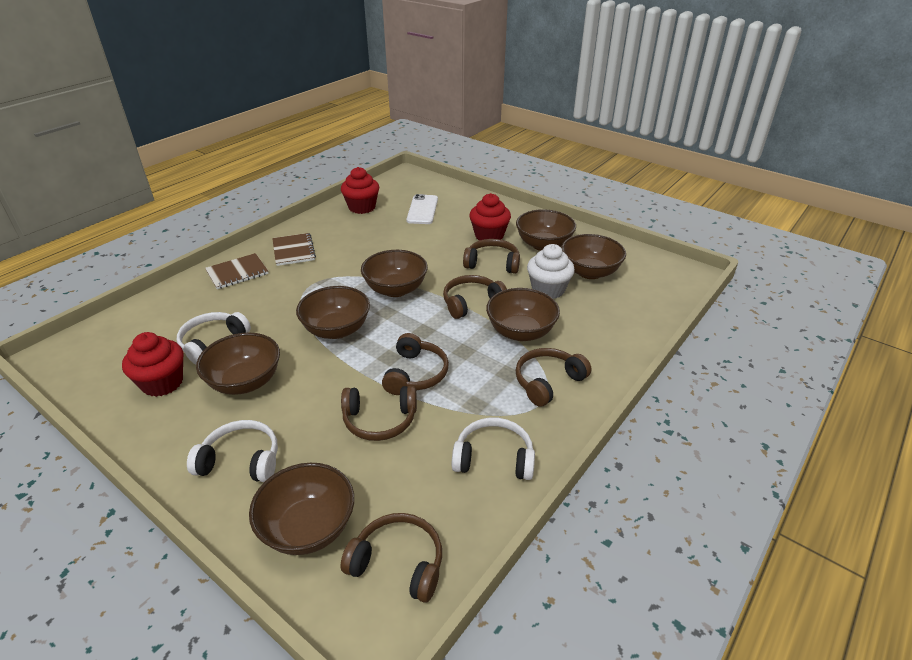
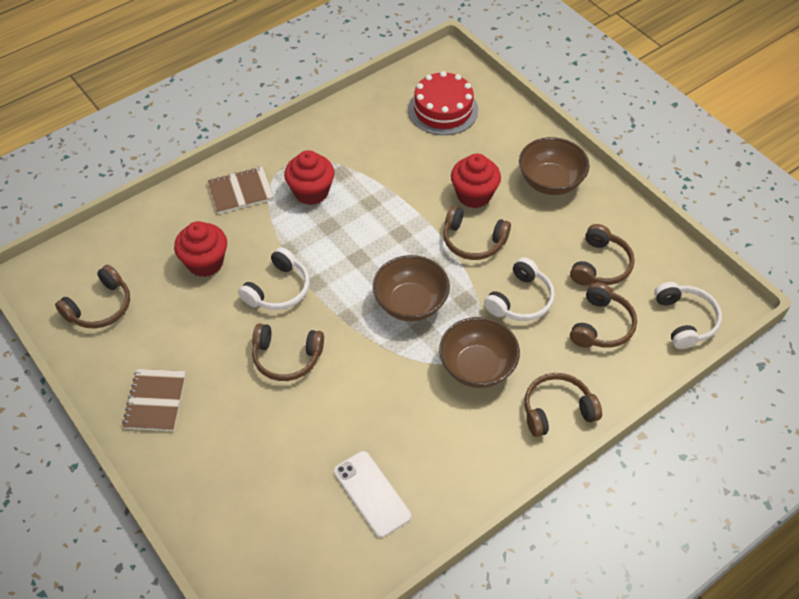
brown bowl: [196,333,280,395] [249,463,354,555] [296,286,370,339] [361,250,428,297] [486,288,560,341] [516,209,576,251] [561,234,626,279] = 7 -> [373,255,450,322] [439,317,520,388] [519,137,590,195] = 3
red cake: none = 0 -> [408,71,478,135] = 1
white cupcake: [527,244,575,299] = 1 -> none = 0

